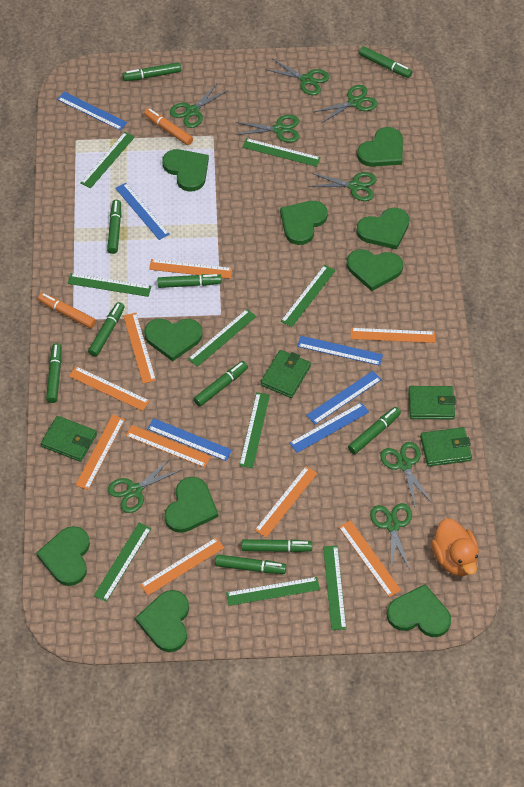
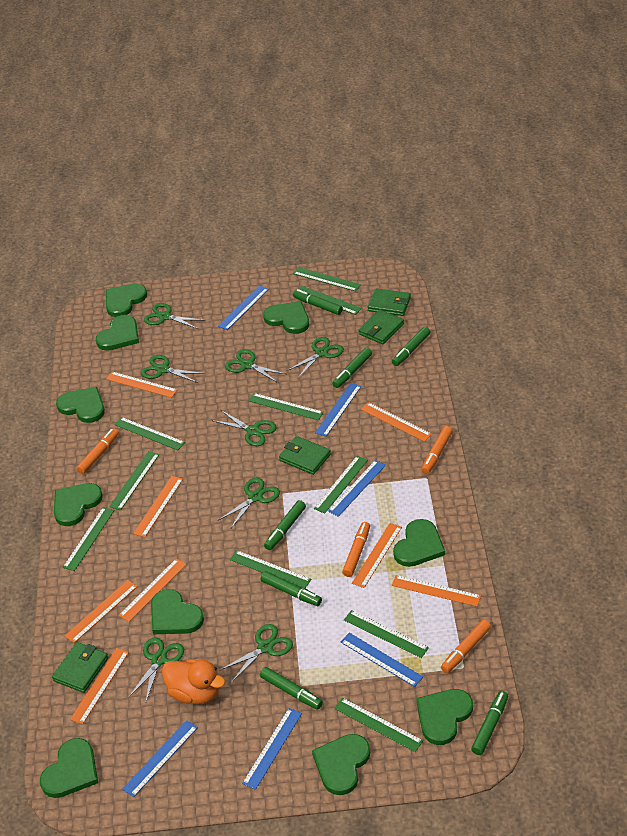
green marker: [46,343,62,403] [88,302,125,357] [107,200,121,254] [122,62,181,81] [157,274,222,288] [194,361,248,407] [215,555,286,574] [242,539,312,553] [348,407,401,454] [359,46,412,78] = 10 -> [260,667,323,710] [261,571,322,606] [264,500,306,550] [293,289,343,315] [332,348,372,388] [392,327,430,366] [471,691,508,755] = 7
green ruler: [68,273,151,297] [80,132,135,188] [94,523,151,602] [188,309,256,367] [226,577,320,606] [239,392,270,468] [242,138,321,167] [281,265,336,327] [323,546,346,630] = 9 -> [63,507,115,571] [109,451,159,510] [114,417,185,450] [230,550,312,589] [248,393,324,420] [293,267,361,291] [299,286,362,315] [314,456,368,514] [334,698,423,752] [344,610,429,658] = 10
orange marker: [38,293,96,328] [144,108,193,145] = 2 -> [76,428,119,474] [342,522,370,577] [421,426,453,474] [441,620,491,673] = 4
orange ruler: [69,366,150,411] [75,415,125,490] [123,313,156,383] [126,425,211,468] [140,537,224,595] [149,259,233,279] [255,466,317,538] [339,520,401,597] [351,328,435,343] = 9 -> [65,580,137,643] [70,648,129,724] [106,372,177,398] [119,559,186,622] [133,476,183,537] [352,523,402,588] [361,402,432,442] [392,575,481,606] = 8

